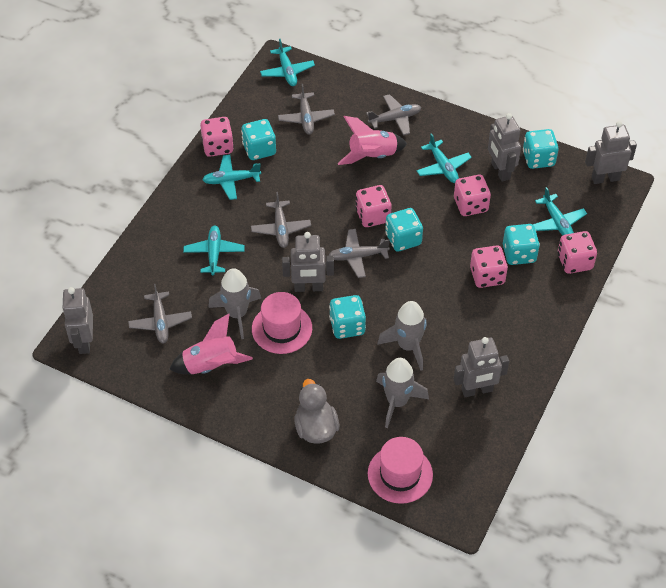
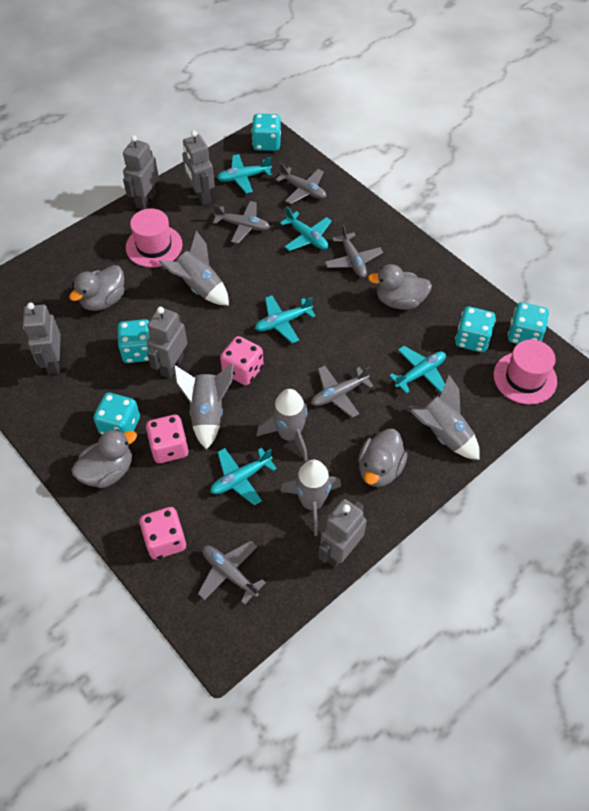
grey duck: [294,379,339,444] = 1 -> [69,265,125,311] [72,429,137,488] [358,429,408,487] [368,264,432,310] = 4
grey rocket: [208,268,261,339] [376,358,429,428] [377,301,427,371] = 3 -> [159,231,229,305] [174,363,234,450] [256,389,308,461] [280,459,341,536] [409,375,480,460] = 5
pink dice: [200,117,234,157] [355,185,391,227] [454,175,491,216] [470,245,508,288] [558,231,597,274] = 5 -> [139,507,186,560] [146,415,189,463] [220,336,264,385] = 3
pink rocket: [169,314,253,374] [338,116,407,165] = 2 -> none = 0

